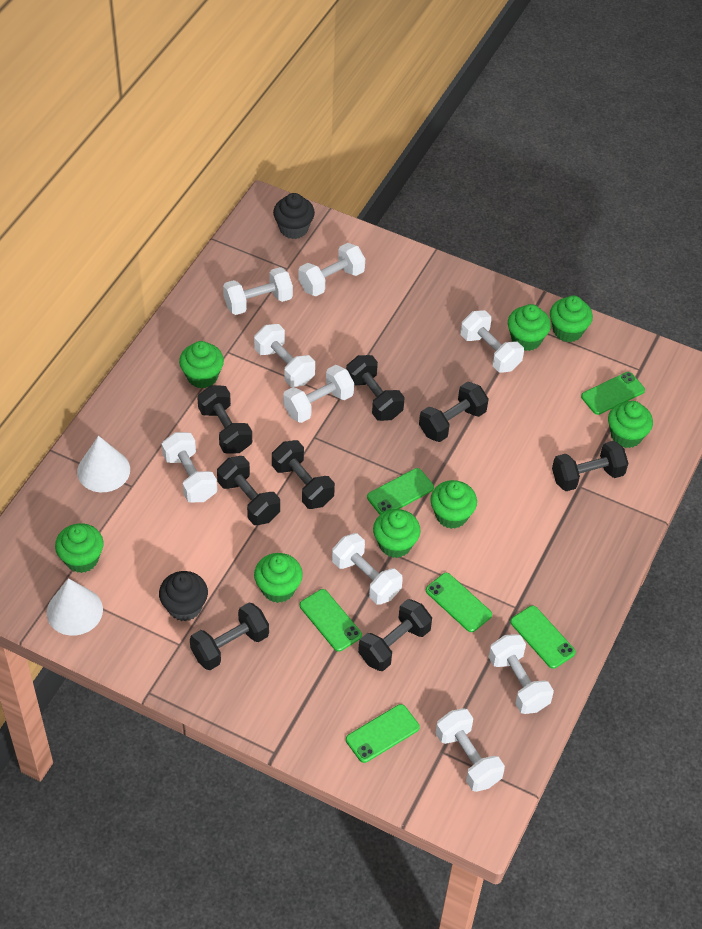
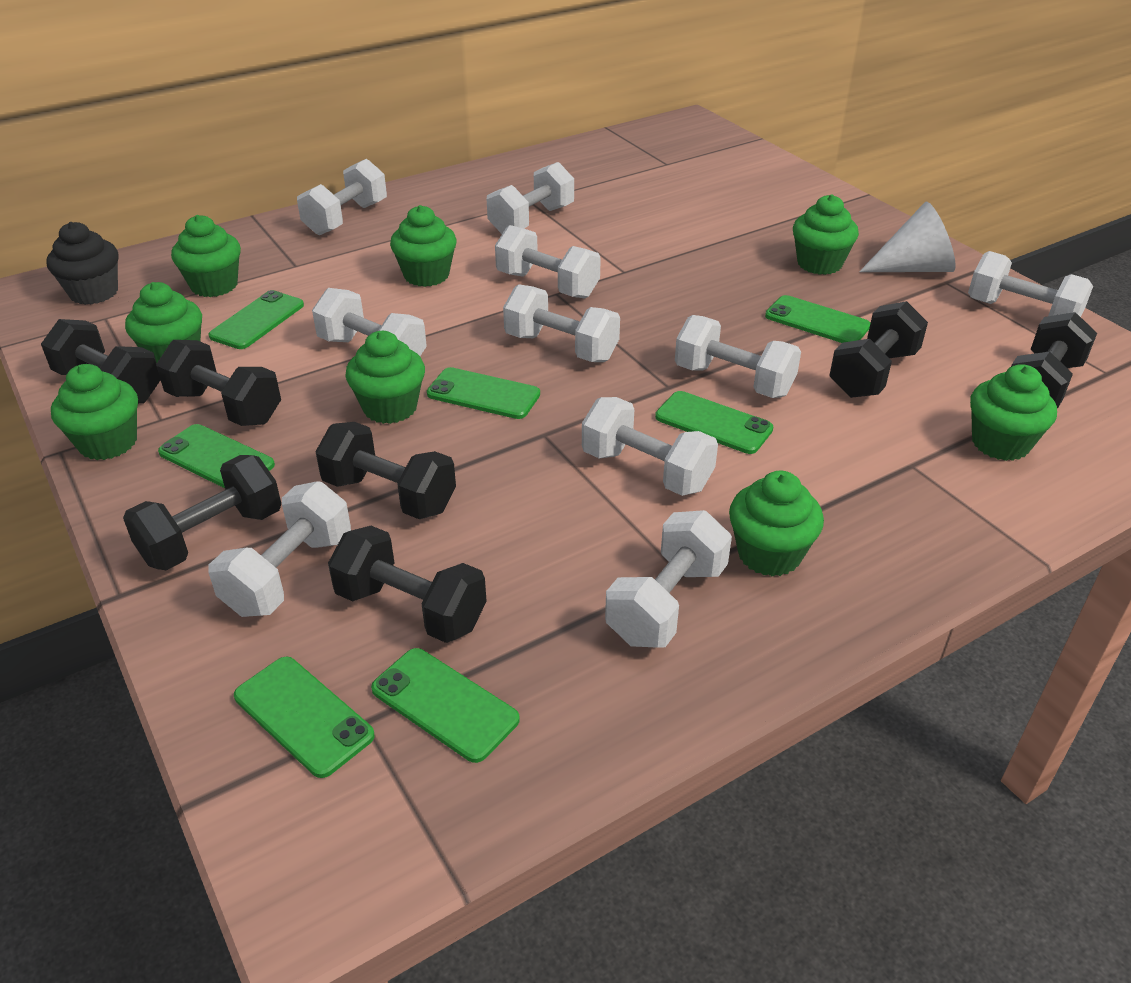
black cupcake: [159,571,208,621] [273,193,315,239] = 2 -> [46,222,119,305] = 1
black dumbbell: [190,603,269,670] [197,385,252,453] [217,456,280,525] [272,440,335,509] [346,355,405,421] [358,599,432,671] [419,382,489,442] [552,441,628,491] = 8 -> [41,319,160,404] [123,455,281,570] [156,340,281,426] [315,422,456,519] [328,526,487,643] [829,301,928,398] [1011,312,1097,408] = 7
green phone: [300,589,362,652] [346,704,420,763] [367,468,434,515] [426,573,492,632] [510,606,575,669] [581,372,645,415] = 6 -> [158,424,275,488] [208,290,304,349] [234,657,375,778] [371,648,520,763] [427,367,540,419] [655,391,773,454] [765,295,870,343] = 7
white cone: [47,578,103,636] [77,436,130,492] = 2 -> [859,202,956,272] = 1
white dumbbell: [162,432,217,502] [223,267,293,315] [254,324,315,387] [283,365,354,423] [298,243,365,296] [332,533,403,604] [436,708,505,792] [461,310,524,373] [489,634,554,714] = 9 -> [208,481,351,617] [297,159,387,235] [312,288,427,356] [487,162,574,234] [495,225,601,299] [503,284,620,362] [582,397,718,496] [605,510,732,648] [675,315,801,398] [968,251,1093,317] = 10

